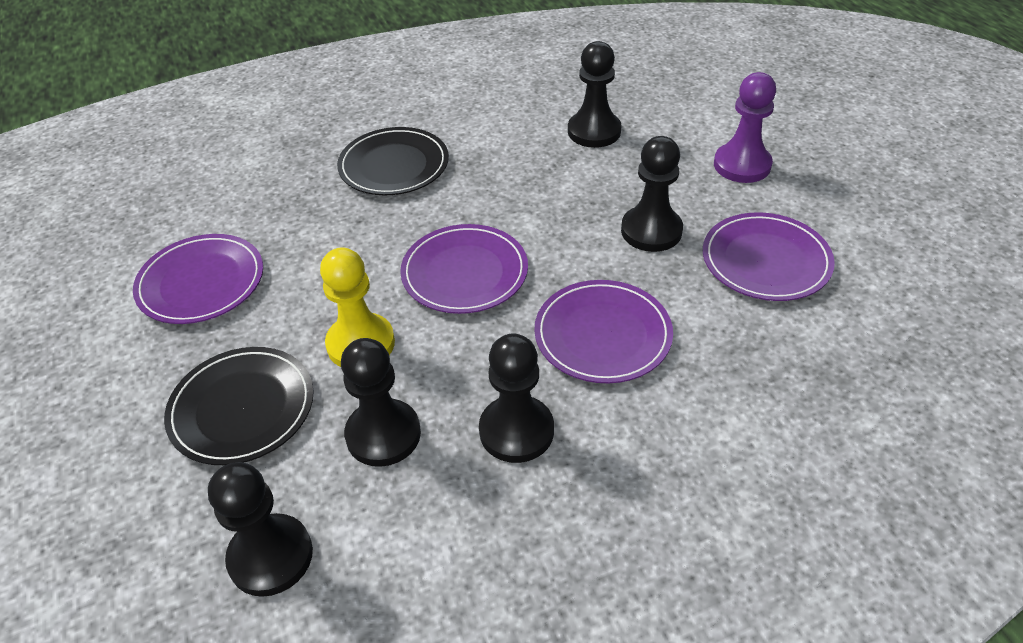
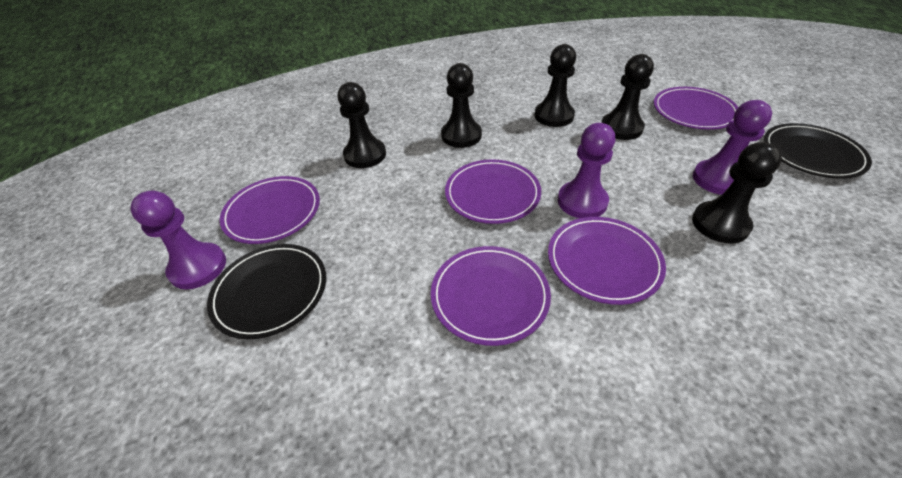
purple pawn: [714,72,776,183] = 1 -> [130,191,226,289] [558,123,615,218] [693,100,772,195] = 3
purple plate: [133,234,263,324] [400,224,528,314] [534,280,673,383] [703,212,835,301] = 4 -> [220,176,320,244] [431,246,551,346] [445,159,541,224] [548,217,666,305] [654,87,738,130] = 5
yellow pawn: [320,248,395,367] = 1 -> none = 0

